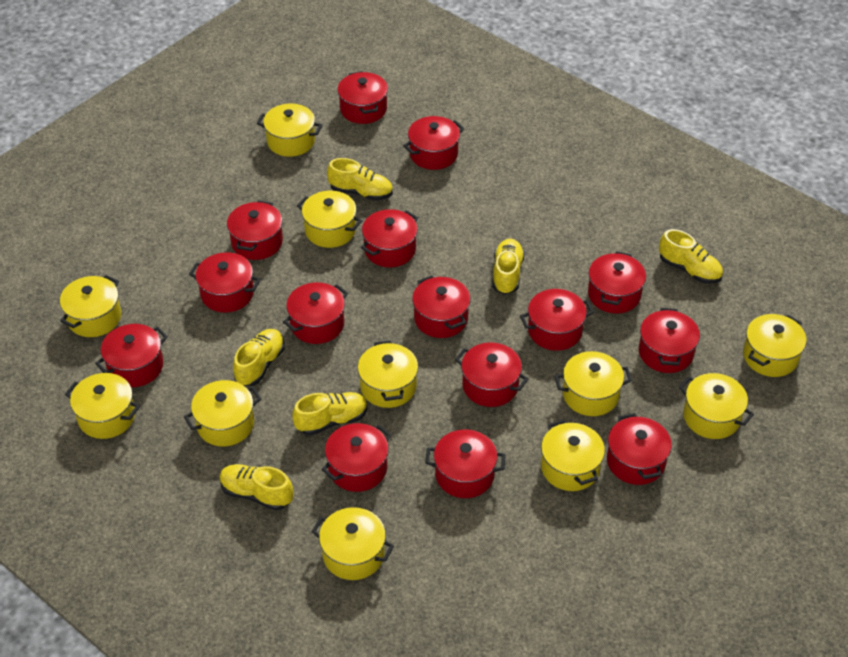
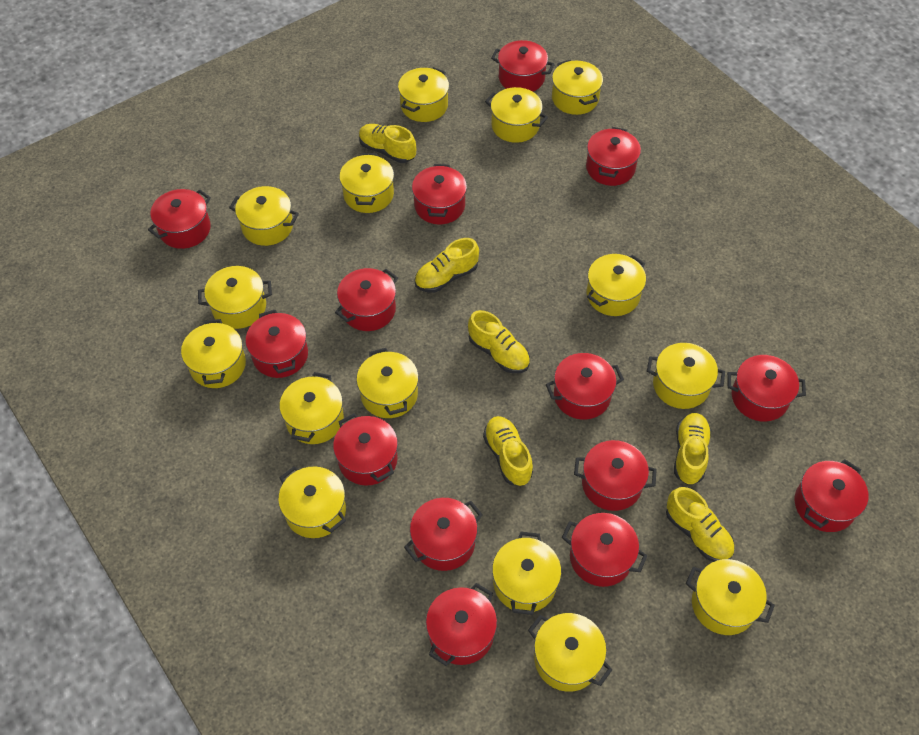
red pot: [95,324,168,387] [189,252,261,313] [227,200,283,260] [283,282,348,344] [321,423,392,492] [337,71,388,124] [361,209,418,267] [403,116,464,170] [412,275,470,338] [425,430,506,498] [455,342,528,407] [520,289,594,351] [588,251,646,314] [607,413,672,485] [639,308,700,373] = 15 -> [148,189,211,249] [246,310,308,378] [333,413,398,486] [335,268,398,331] [404,498,483,571] [412,164,467,224] [426,583,497,666] [491,40,555,92] [546,353,624,420] [562,513,648,587] [574,440,657,511] [586,127,641,186] [727,355,806,422] [794,459,869,532] = 14
yellow pot: [60,275,121,337] [65,373,140,439] [184,380,261,447] [257,104,322,157] [297,191,362,248] [311,507,394,580] [358,340,418,408] [541,420,605,491] [554,351,632,416] [679,373,754,439] [743,314,807,377] = 11 -> [181,319,246,388] [198,266,272,329] [229,186,299,246] [278,466,346,538] [280,372,344,444] [339,153,394,213] [356,348,419,418] [398,67,449,122] [485,87,548,143] [492,532,561,615] [528,613,612,692] [552,60,603,115] [587,254,646,316] [647,343,725,409] [686,559,775,635] = 15

